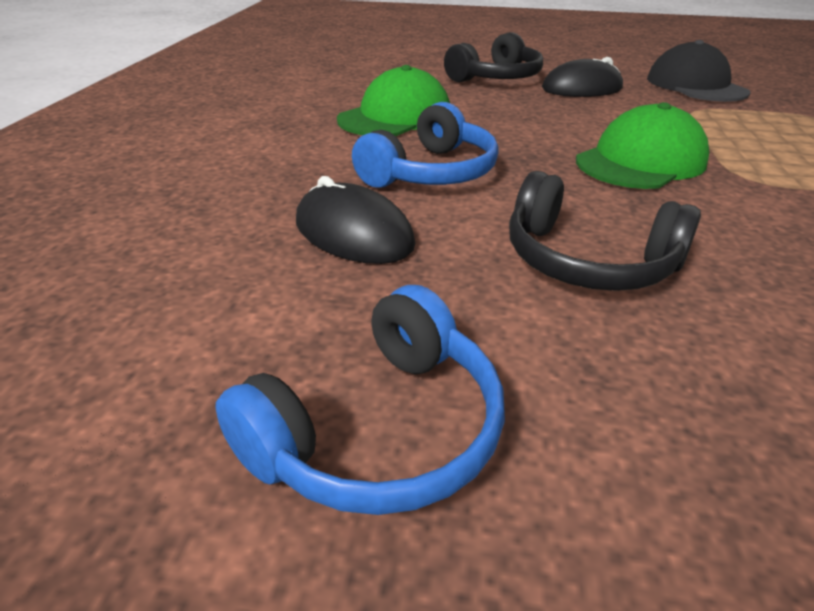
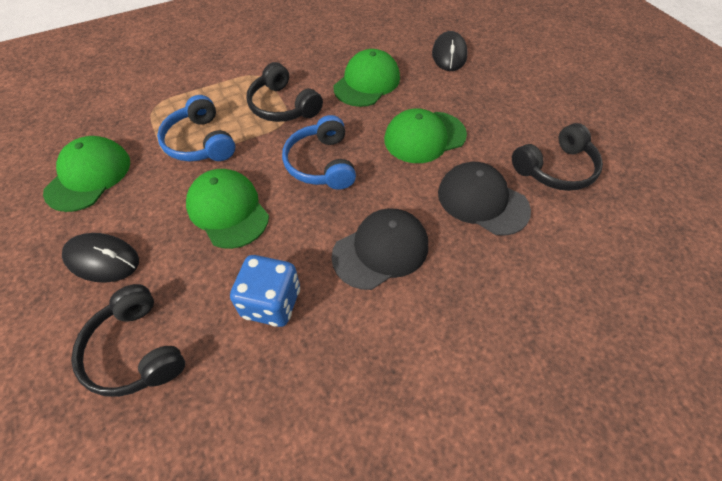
black cap: [647,40,751,102] = 1 -> [331,208,428,290] [438,162,531,236] = 2
black headphones: [444,32,543,82] [509,171,701,291] = 2 -> [71,284,185,397] [246,62,323,122] [512,123,603,191] = 3
blue dice: none = 0 -> [230,255,300,327] = 1
green cap: [337,65,450,136] [576,102,709,189] = 2 -> [43,136,130,212] [186,169,269,249] [334,49,400,107] [384,108,467,163] = 4

